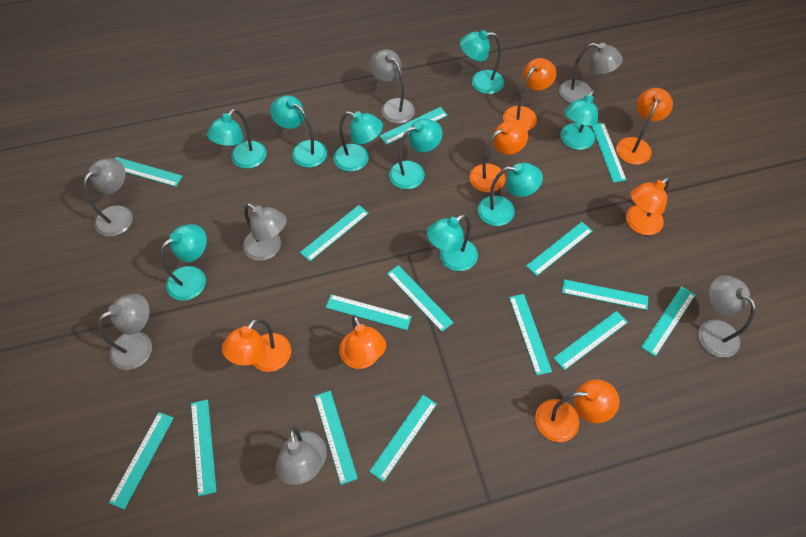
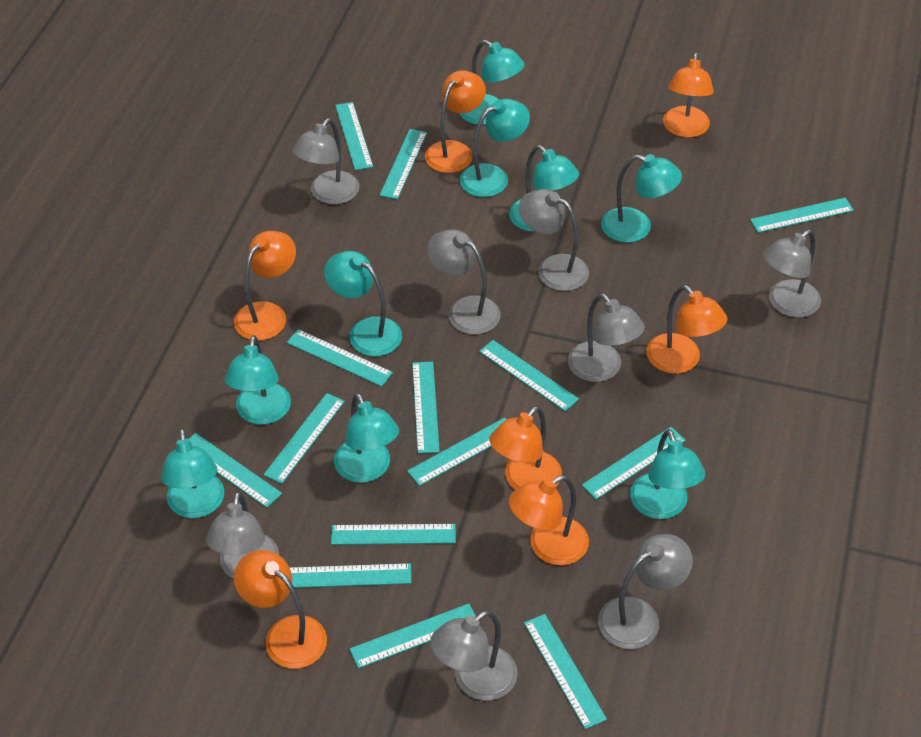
grey lamp: [84,158,133,237] [98,294,152,370] [243,203,287,261] [275,427,327,485] [370,49,415,124] [559,43,623,103] [698,275,756,358] = 7 -> [206,491,279,579] [292,118,359,204] [427,229,501,334] [430,610,517,701] [519,189,589,291] [568,293,645,382] [598,534,693,649] [763,230,821,318] = 8
turquoise ruler: [109,412,174,510] [115,157,183,187] [191,399,217,496] [300,205,369,262] [315,391,358,485] [326,294,412,330] [369,395,437,482] [380,107,448,145] [387,265,454,332] [509,294,552,375] [526,222,592,276] [554,311,628,370] [562,279,648,310] [592,123,627,182] [641,286,695,357] = 15 -> [189,433,282,508] [263,393,345,484] [287,329,393,387] [290,563,412,588] [331,524,456,545] [335,102,373,170] [350,604,476,669] [380,129,427,199] [407,417,507,486] [412,362,440,454] [479,340,579,411] [524,614,607,729] [582,427,686,500] [750,198,854,233] = 14

